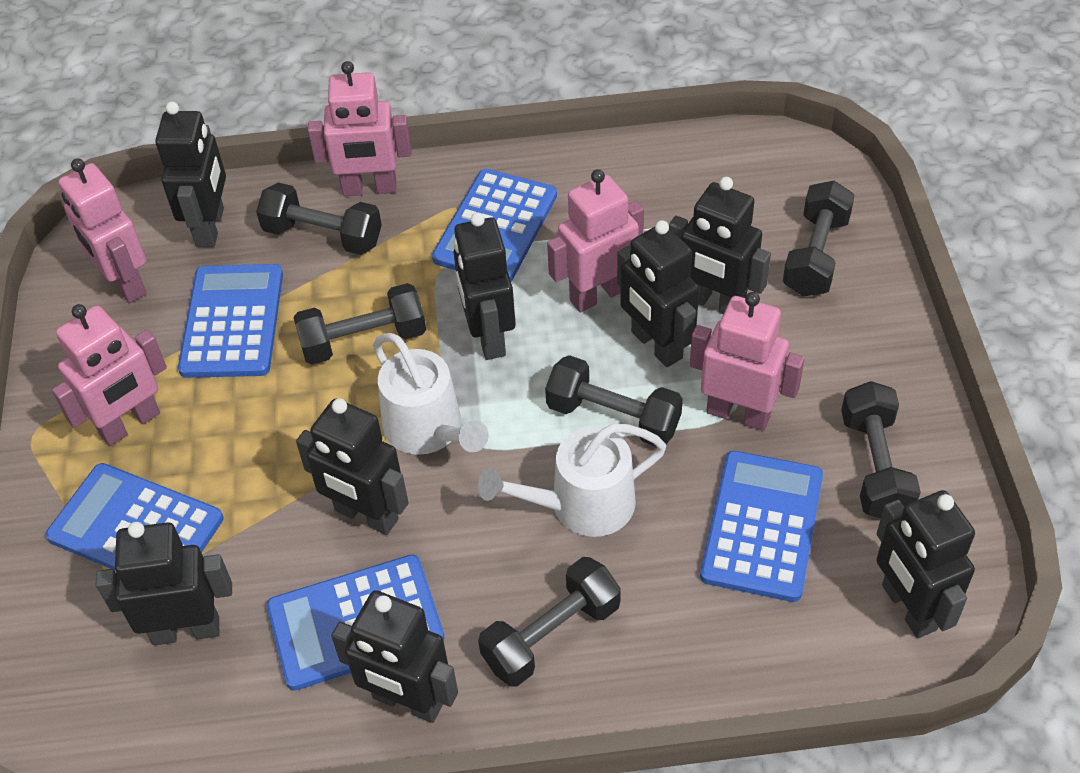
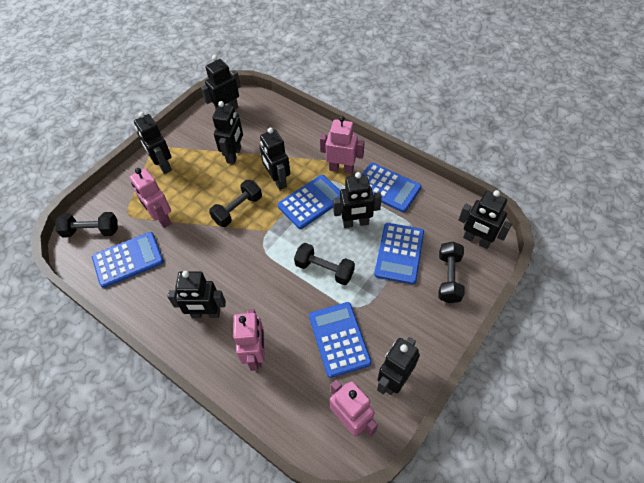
black dumbbell: [256,183,382,255] [293,283,426,364] [478,557,621,687] [545,355,683,446] [783,181,855,297] [841,381,921,518] = 6 -> [55,212,118,238] [209,180,262,227] [294,243,355,285] [439,241,464,303] = 4
pink robot: [52,304,167,446] [58,159,146,303] [308,61,411,196] [547,169,644,312] [690,292,805,431] = 5 -> [130,168,172,228] [233,309,265,371] [320,116,365,174] [330,379,378,437] = 4
white watering can: [373,333,489,455] [478,423,666,537] = 2 -> none = 0

